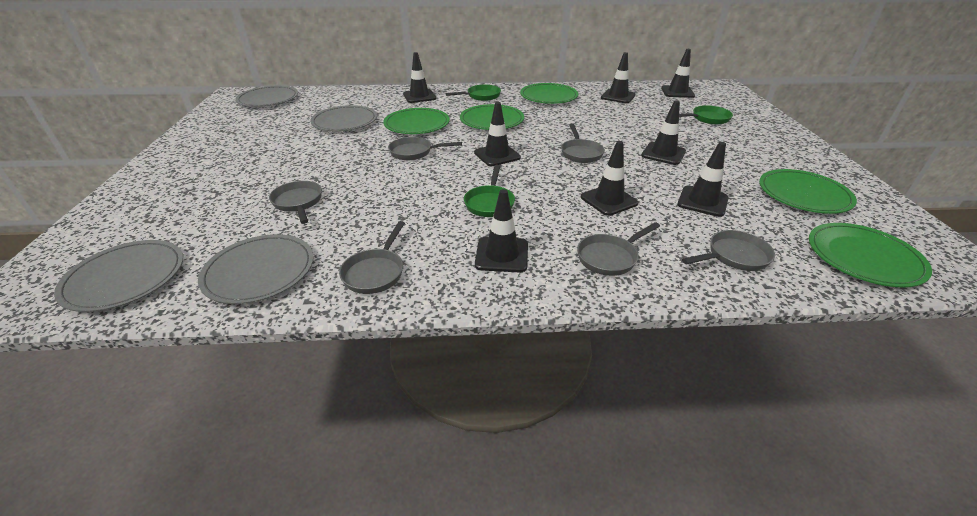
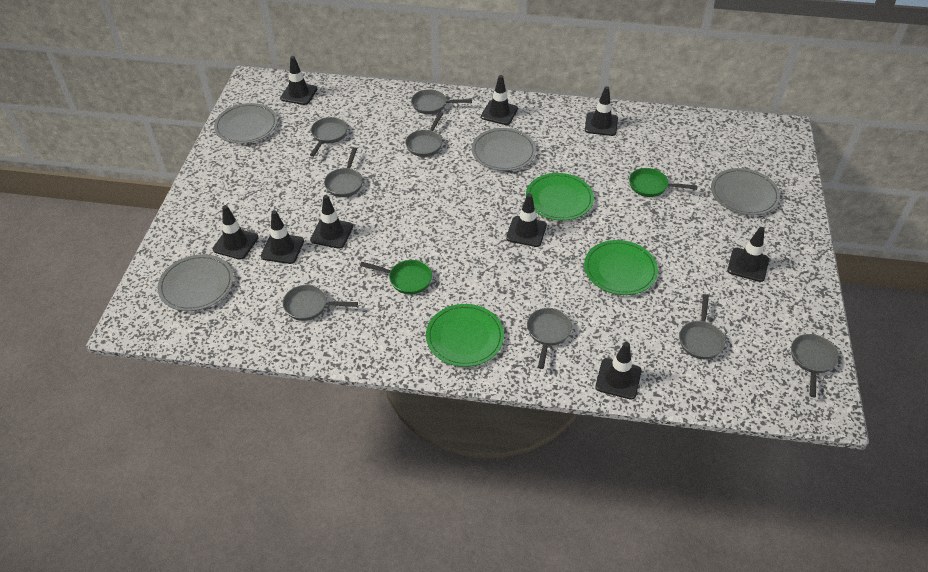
black traffic cone: [403,52,436,103] [474,102,521,166] [475,189,528,272] [581,141,638,216] [601,52,635,103] [641,100,686,165] [661,49,695,98] [677,142,729,217] = 8 -> [213,205,258,260] [261,210,304,264] [280,56,317,105] [310,195,353,249] [481,75,518,125] [506,193,547,247] [585,86,618,136] [595,342,642,400] [727,227,769,282] = 9
green pan: [446,85,501,101] [464,165,515,217] [679,105,733,124] = 3 -> [360,260,432,294] [629,168,697,197] = 2
green plate: [383,108,450,134] [460,104,524,130] [520,83,578,104] [759,169,857,214] [809,223,932,288] = 5 -> [426,304,504,367] [526,173,594,221] [584,240,658,295] = 3
grey pan: [269,181,322,224] [339,221,405,294] [388,137,462,160] [561,123,605,163] [577,222,660,276] [682,230,775,271] = 6 -> [283,285,358,321] [310,117,348,157] [324,147,363,197] [405,112,443,157] [411,89,472,114] [527,308,572,369] [679,294,725,359] [791,334,839,397] = 8

